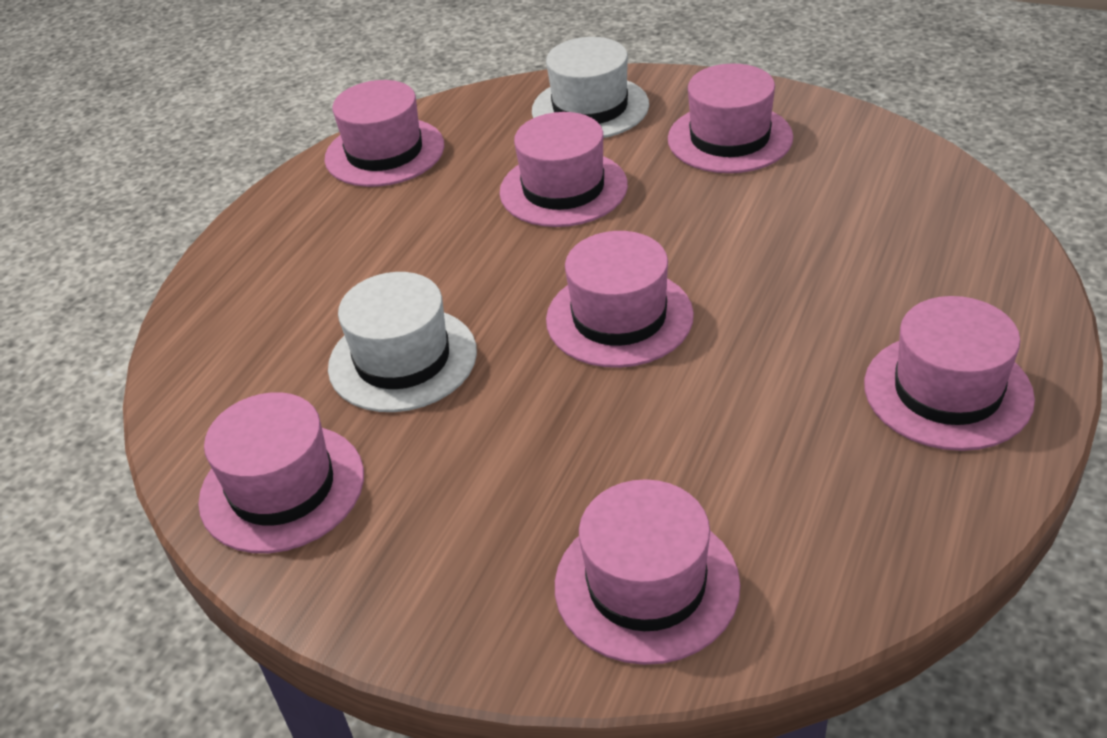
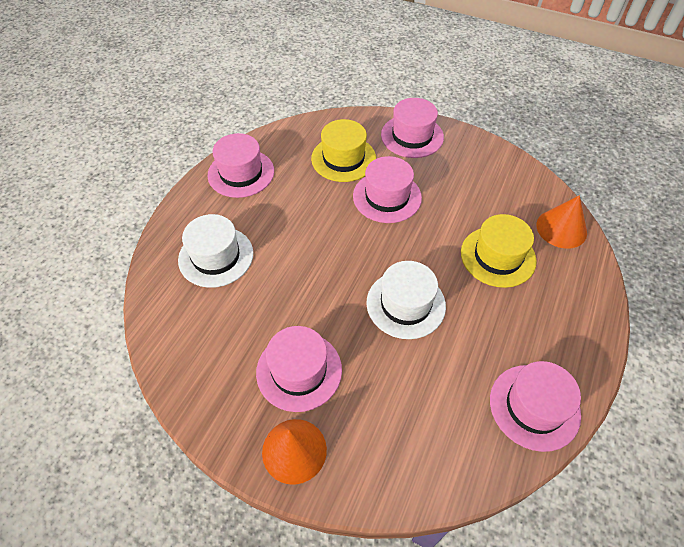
orange cone: none = 0 -> [262,419,327,485] [536,195,587,249] = 2
pink hat: [198,392,364,553] [324,80,444,187] [499,112,628,227] [546,231,694,368] [555,479,740,665] [668,64,793,173] [864,296,1035,451] = 7 -> [207,133,274,198] [256,326,342,412] [353,156,422,223] [381,98,444,158] [490,361,581,452] = 5
yellow hat: none = 0 -> [311,119,376,182] [461,214,537,288] = 2

